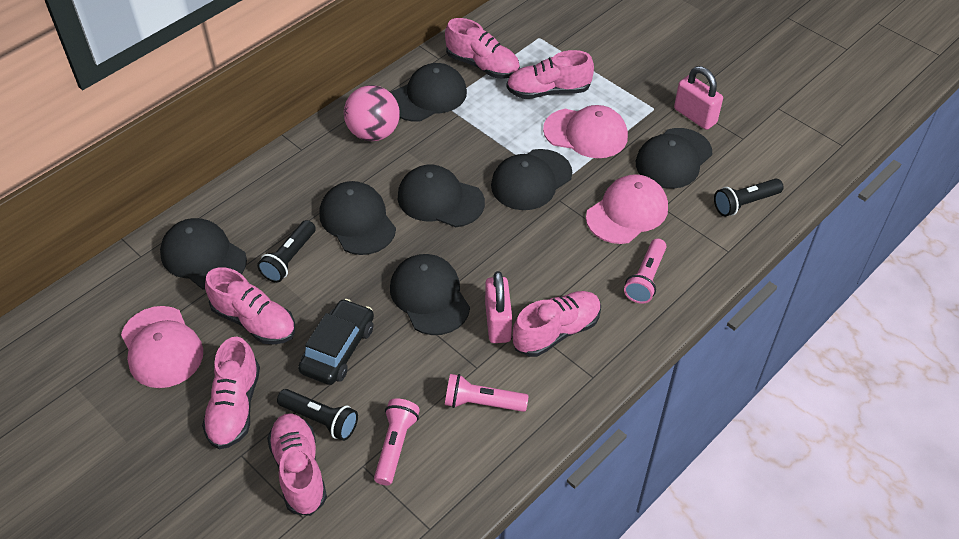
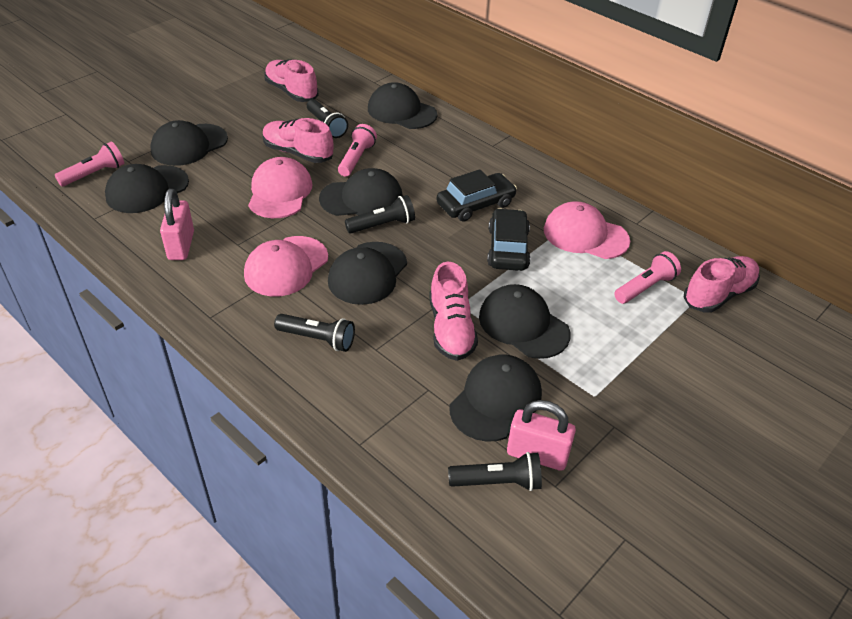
black car: [298,299,374,385] = 1 -> [437,169,517,222] [487,208,530,271] = 2
black flashlight: [257,220,316,283] [277,389,358,441] [714,178,784,217] = 3 -> [274,314,355,352] [307,99,348,138] [345,195,415,234] [448,452,542,491] = 4
pink ball: [344,85,400,141] = 1 -> none = 0
pink shoe: [202,336,260,449] [205,267,295,345] [267,413,327,516] [445,18,520,79] [506,50,594,99] [513,291,601,357] = 6 -> [263,118,333,163] [264,60,318,102] [429,262,478,361] [684,256,760,313] = 4

